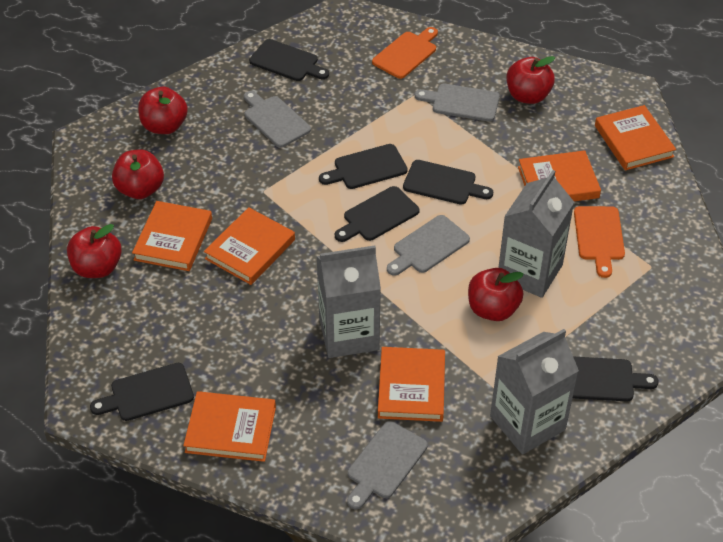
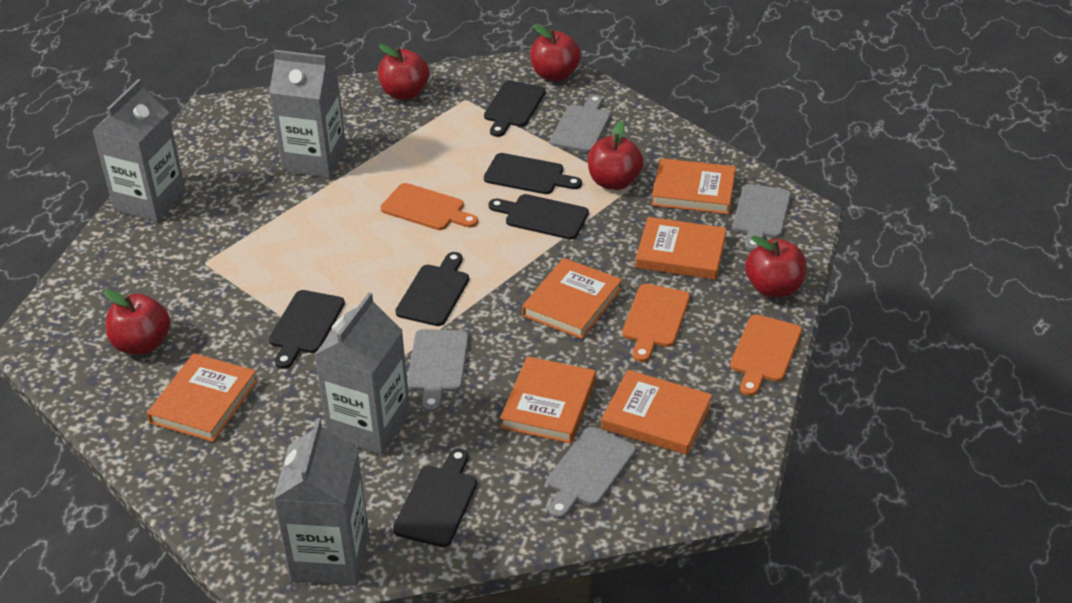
grey carton: [316,245,381,358] [490,329,579,454] [498,170,574,298] = 3 -> [92,79,186,222] [269,50,346,178] [273,418,369,586] [314,292,410,455] = 4
orange cutting board: [372,27,438,79] [574,206,625,278] = 2 -> [381,183,478,230] [622,284,690,362] [730,315,802,396] = 3

